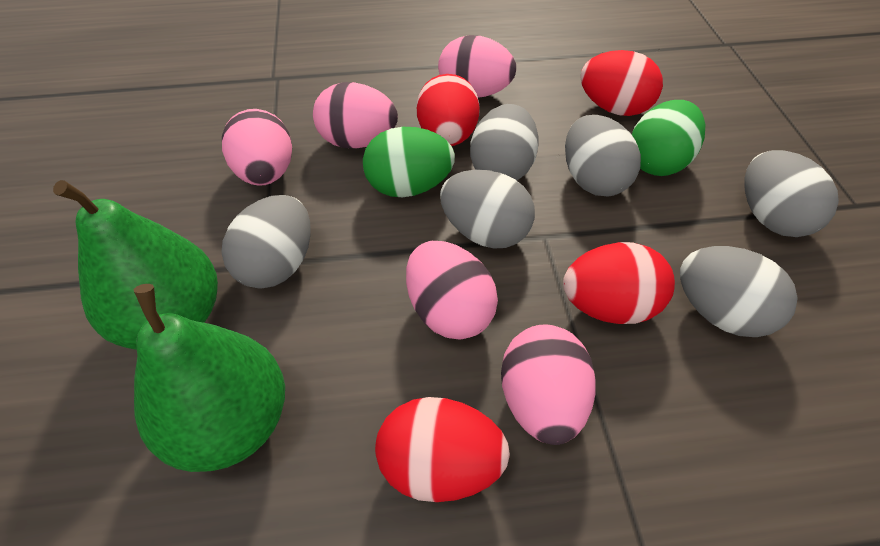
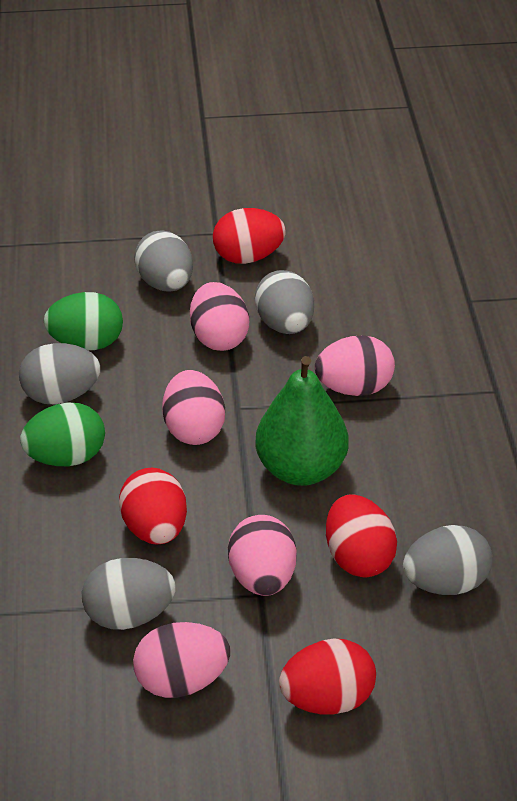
green pear: [53,180,218,350] [133,284,285,472] = 2 -> [255,356,349,486] = 1
grey egg: [221,195,310,289] [440,170,535,249] [470,104,539,180] [565,115,641,196] [680,246,797,337] [745,150,839,237] = 6 -> [19,343,100,404] [82,558,175,630] [134,231,193,292] [255,270,314,334] [403,525,492,595] = 5

